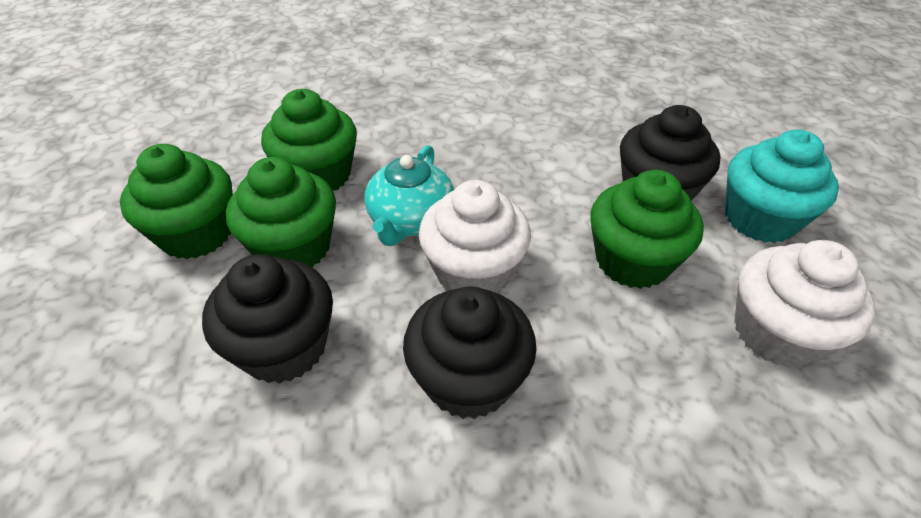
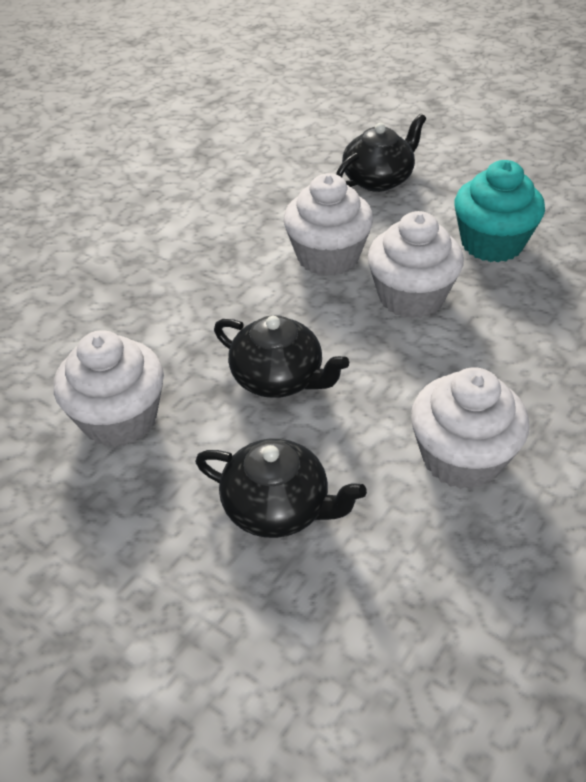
black cupcake: [202,254,333,384] [403,287,537,419] [620,105,721,201] = 3 -> none = 0
black teapot: none = 0 -> [195,438,367,538] [214,315,349,398] [336,114,426,192] = 3
green cupcake: [120,144,232,259] [226,157,336,268] [261,89,357,191] [591,170,704,289] = 4 -> none = 0
turquoise teapot: [364,145,454,246] = 1 -> none = 0
white cupcake: [419,180,531,293] [735,240,876,367] = 2 -> [54,330,164,447] [284,173,373,276] [368,211,464,318] [411,367,529,489] = 4

